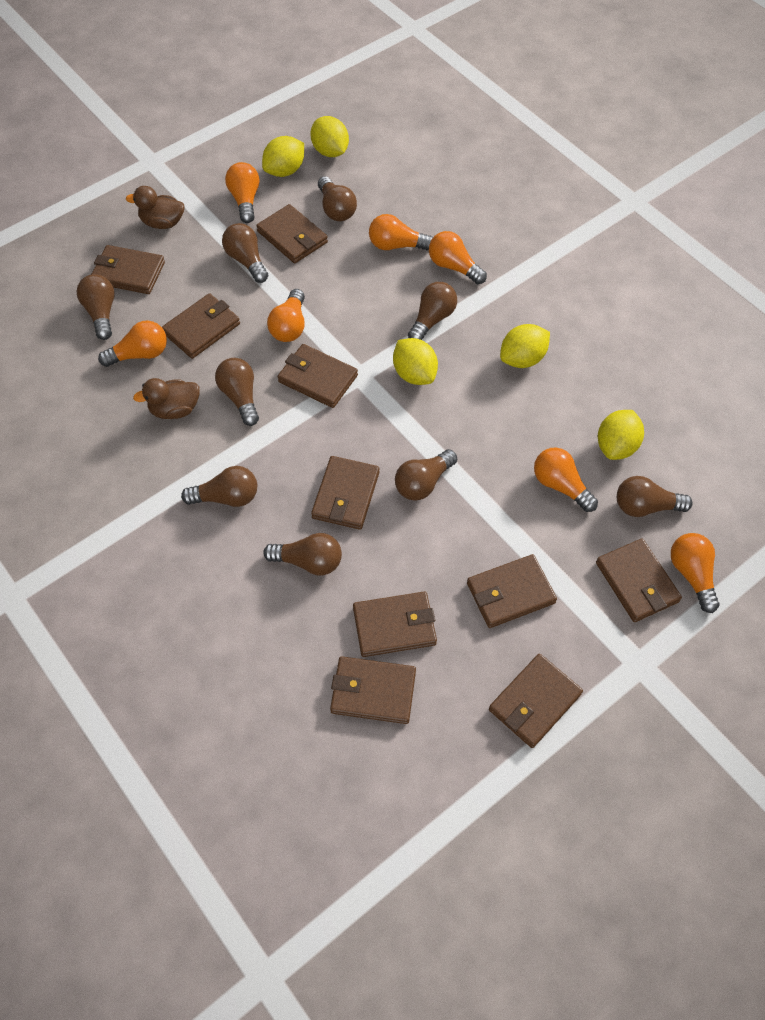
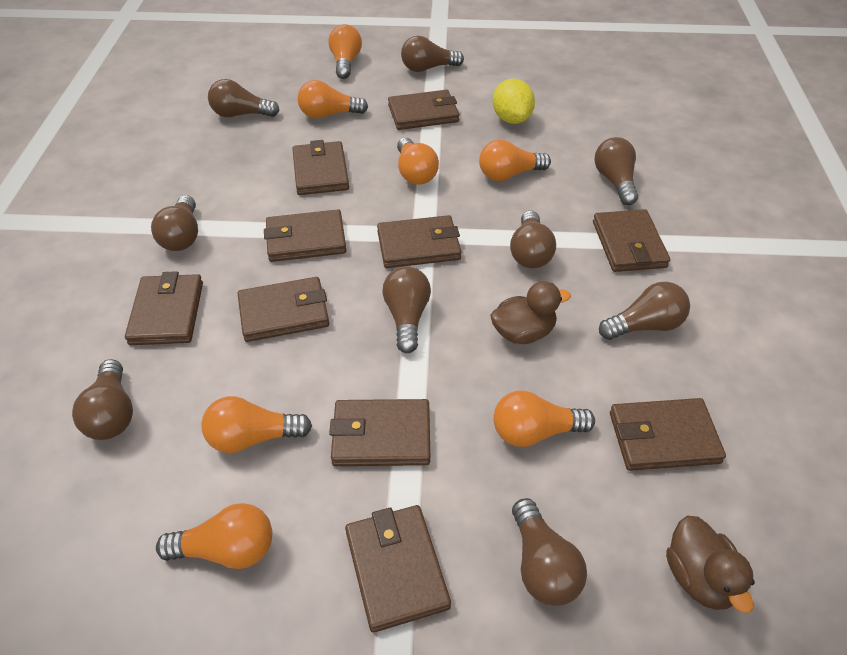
yellow lemon: [262,136,304,177] [310,116,349,157] [393,338,438,385] [500,324,550,368] [598,410,644,460] = 5 -> [493,79,535,124] = 1

